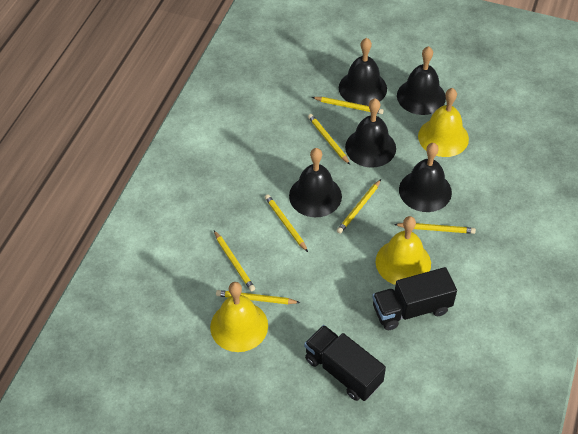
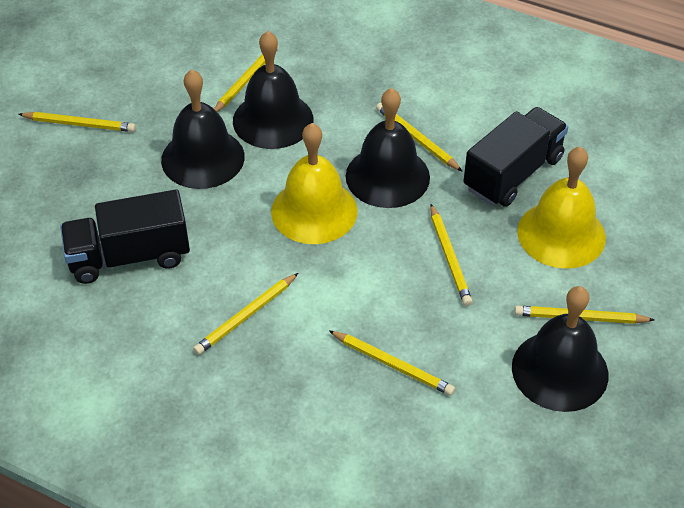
black bell: [289,148,342,217] [339,38,387,106] [345,98,396,168] [397,46,446,115] [399,143,452,212] = 5 -> [161,69,245,189] [233,31,314,149] [346,88,430,208] [512,286,608,412] = 4
yellow bell: [210,282,268,352] [376,216,431,285] [418,88,469,157] = 3 -> [271,123,358,244] [517,146,606,269] = 2

